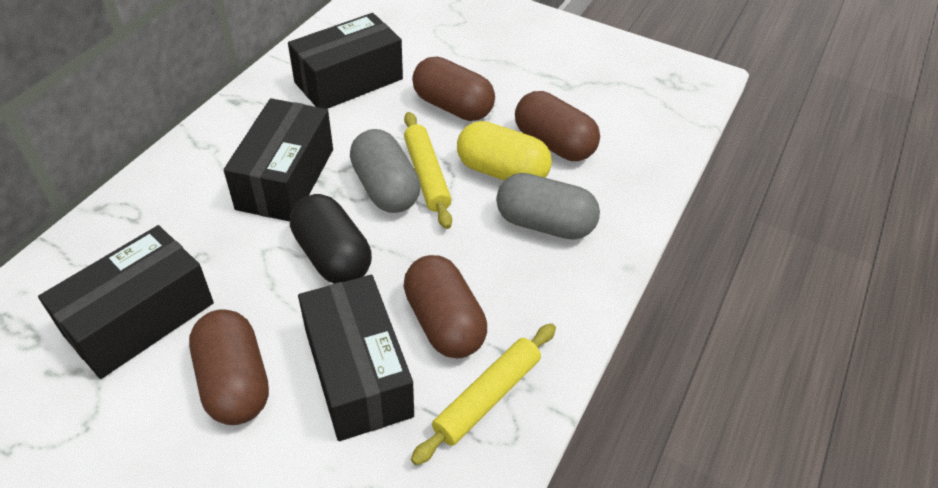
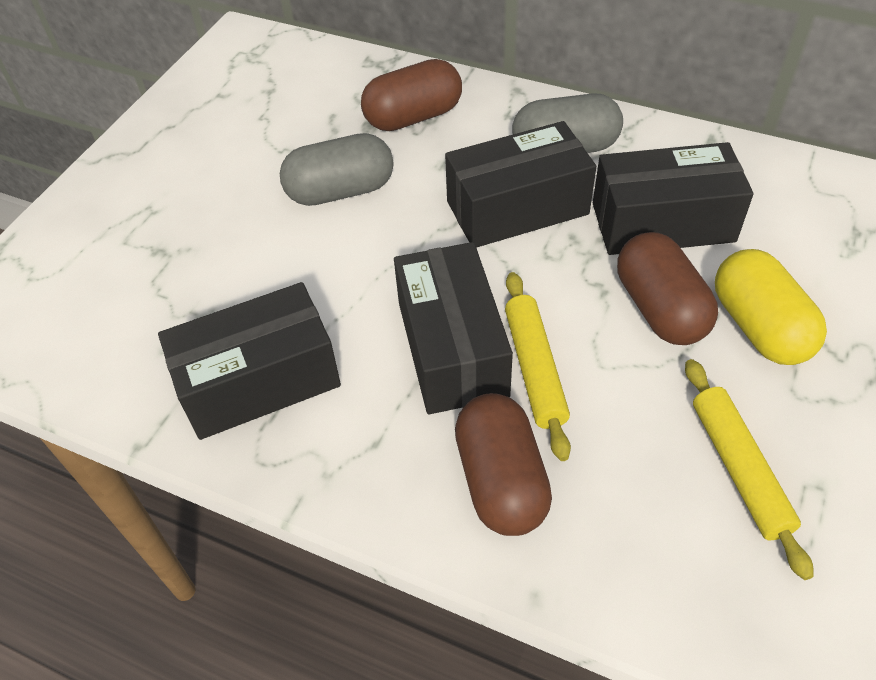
black capsule: [290,194,372,284] = 1 -> none = 0
brown capsule: [189,309,269,425] [403,255,487,358] [412,56,495,121] [515,91,600,161] = 4 -> [361,59,462,131] [455,393,552,536] [617,232,718,345] = 3

